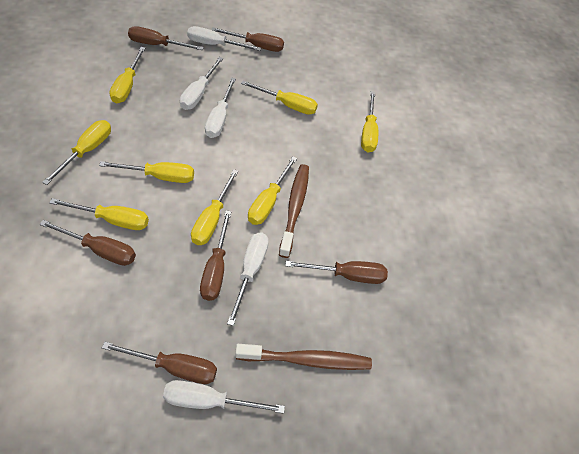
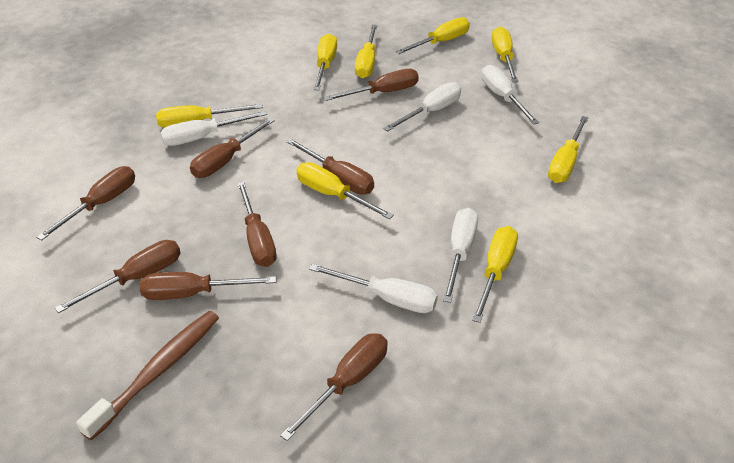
brown screwdriver: [39,220,136,266] [102,342,217,384] [128,26,204,50] [200,210,232,301] [211,27,284,52] [285,261,388,284] = 6 -> [36,166,135,241] [55,240,181,313] [140,272,276,300] [190,118,275,178] [237,181,276,267] [280,333,388,441] [287,139,374,195] [324,69,419,101] = 8
brown toothbrush: [235,344,372,370] [279,164,309,258] = 2 -> [76,311,219,440] = 1

